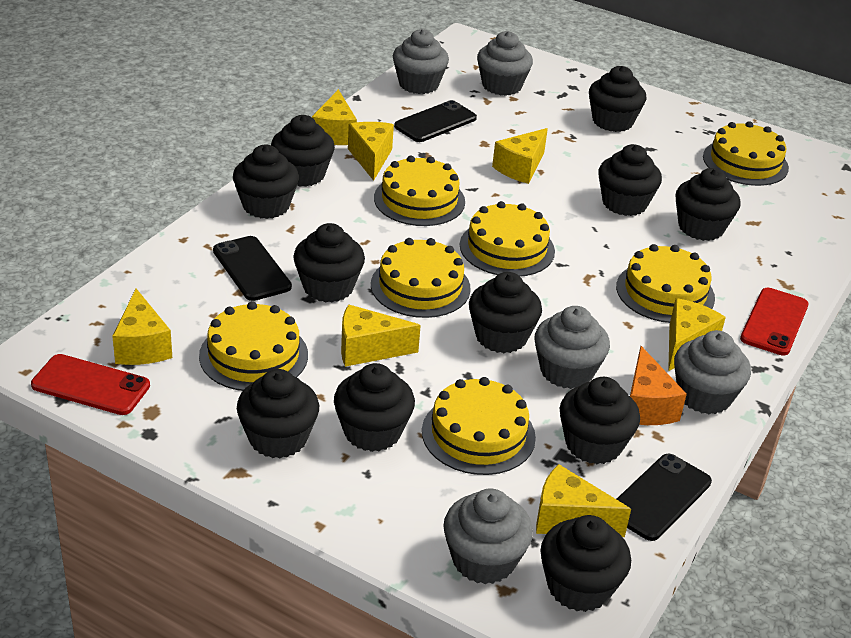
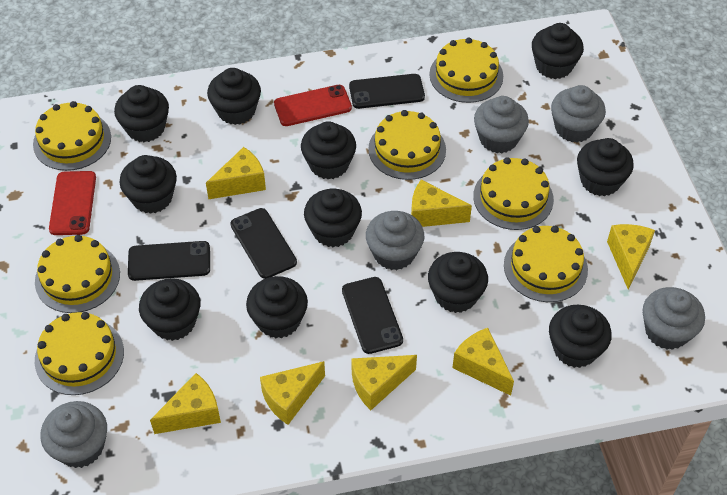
black phone: [213,236,292,301] [394,100,477,142] [617,454,712,541] = 3 -> [128,241,210,281] [230,208,297,279] [342,277,403,354] [349,74,425,109] = 4
orange cheese: [630,346,687,425] = 1 -> none = 0

